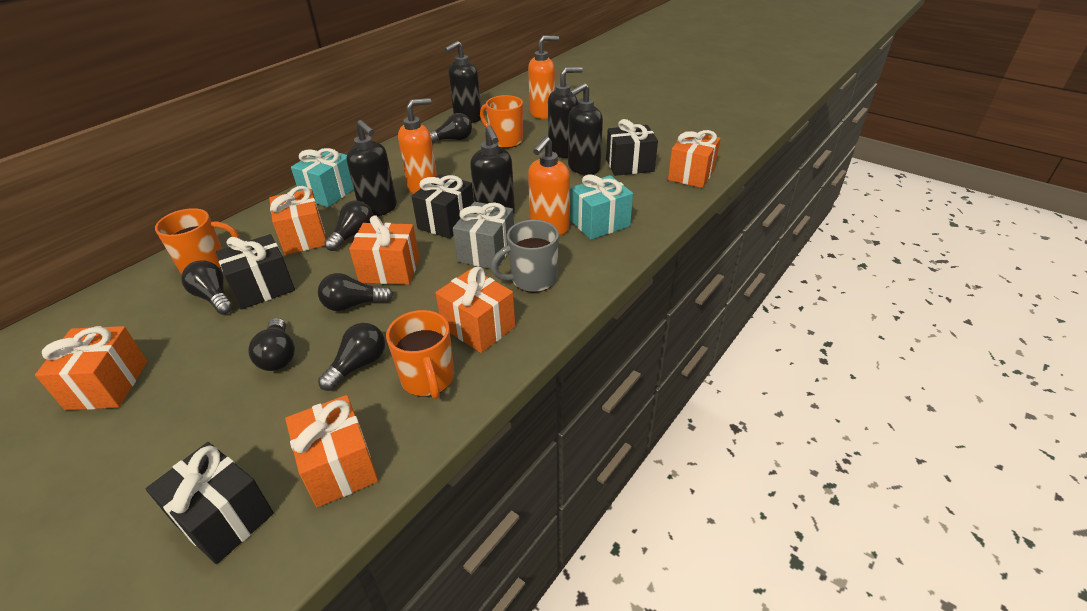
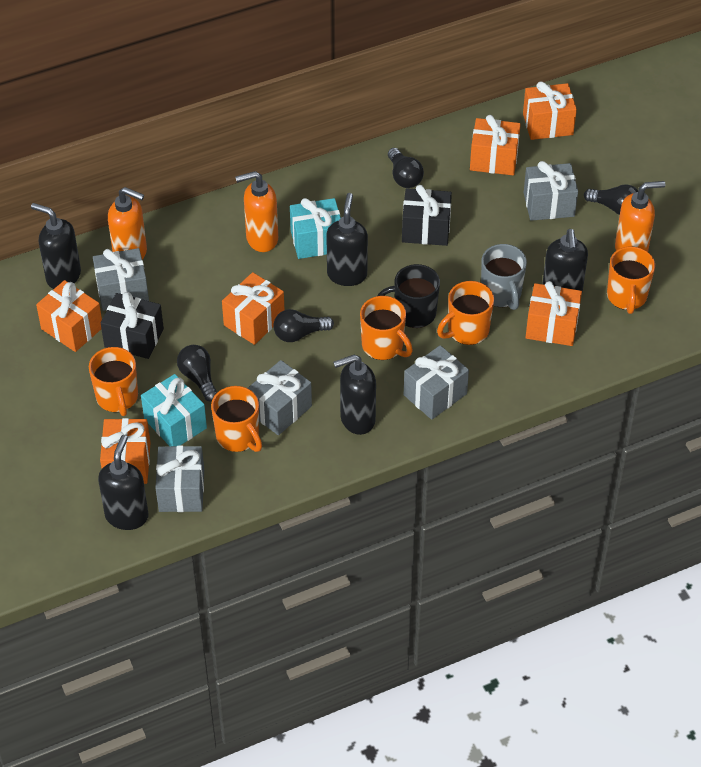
black gift: [146,442,274,564] [216,234,295,310] [411,174,474,239] [606,119,658,176] = 4 -> [101,292,164,359] [402,185,452,246] = 2
black light bulb: [181,260,233,314] [248,318,295,371] [318,273,393,311] [318,323,385,391] [324,200,373,251] [430,113,472,143] = 6 -> [177,345,217,402] [273,309,334,342] [388,148,424,188] [584,184,638,215] = 4
black mug: none = 0 -> [378,264,440,328] = 1
grey gift: [453,202,514,269] = 1 -> [93,248,149,311] [155,446,204,512] [248,360,312,435] [404,345,469,420] [524,161,578,221] = 5
orange mug: [155,208,239,274] [386,310,454,399] [480,95,523,148] = 3 -> [89,347,138,416] [211,386,262,452] [360,296,413,360] [437,281,494,345] [607,246,655,314] = 5

